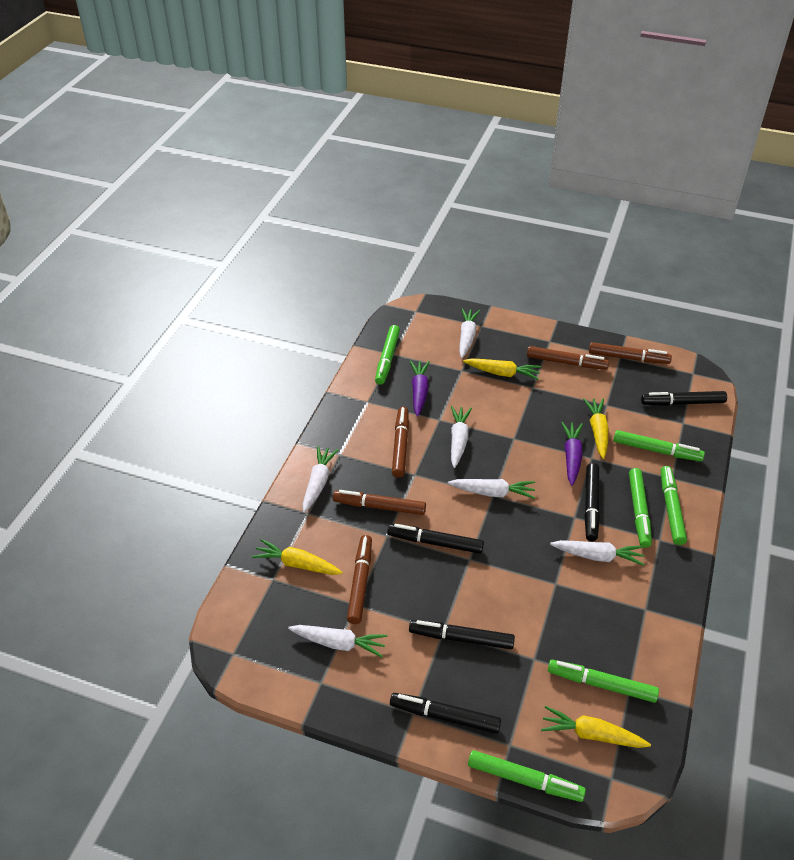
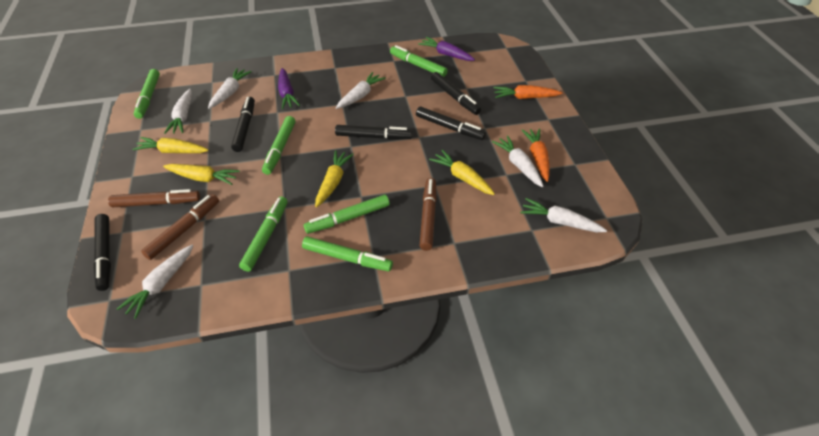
brown marker: [333,490,426,515] [347,535,372,624] [392,407,409,478] [527,346,609,370] [589,342,672,364] = 5 -> [108,189,200,207] [141,194,219,260] [419,178,437,251] = 3
orange carrot: none = 0 -> [494,85,562,99] [521,129,550,182] = 2

